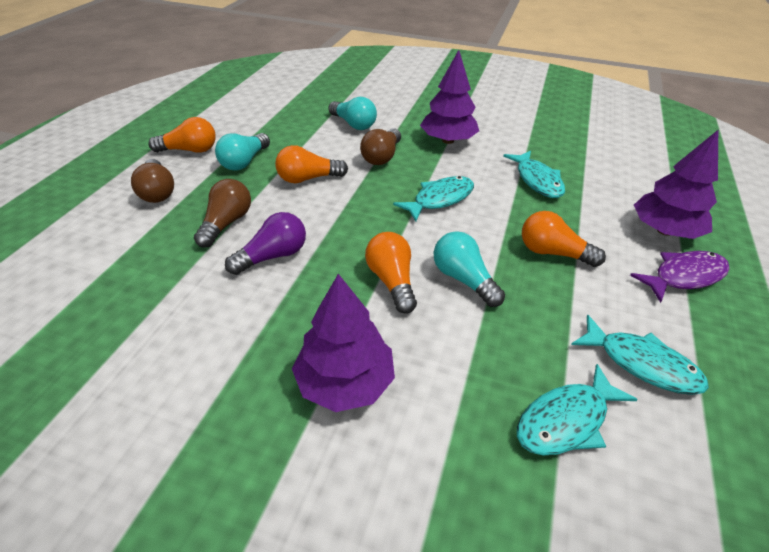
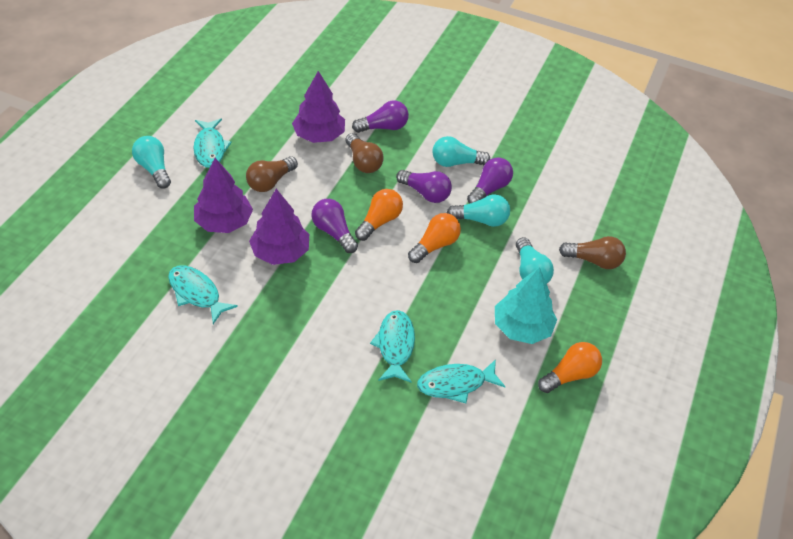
orange light bulb: [148,117,216,153] [275,145,348,183] [365,232,417,314] [522,211,606,267] = 4 -> [355,189,403,241] [408,213,461,263] [538,342,602,393] = 3
purple fish: [630,251,730,303] = 1 -> none = 0
purple light bulb: [225,212,306,275] = 1 -> [312,199,358,253] [352,100,409,133] [396,170,452,203] [467,157,513,204] = 4
turquoise light bulb: [215,133,270,170] [328,97,377,130] [434,231,505,307] = 3 -> [132,136,171,188] [432,136,490,167] [447,195,510,227] [516,237,554,284] = 4
turquoise tree: none = 0 -> [495,267,557,344] = 1

